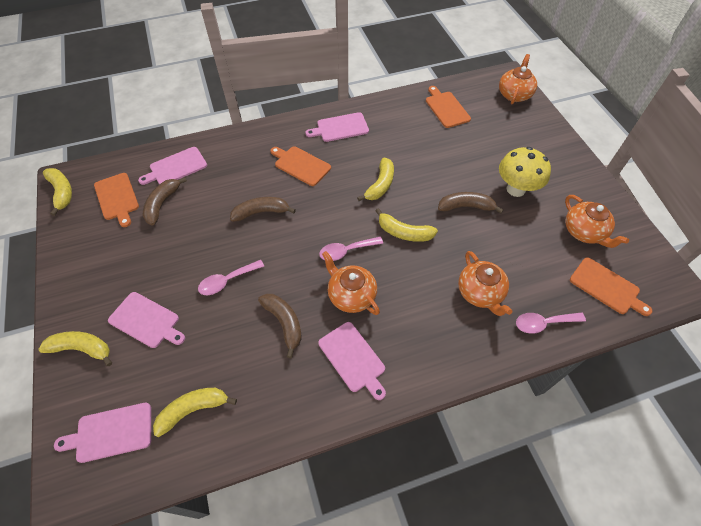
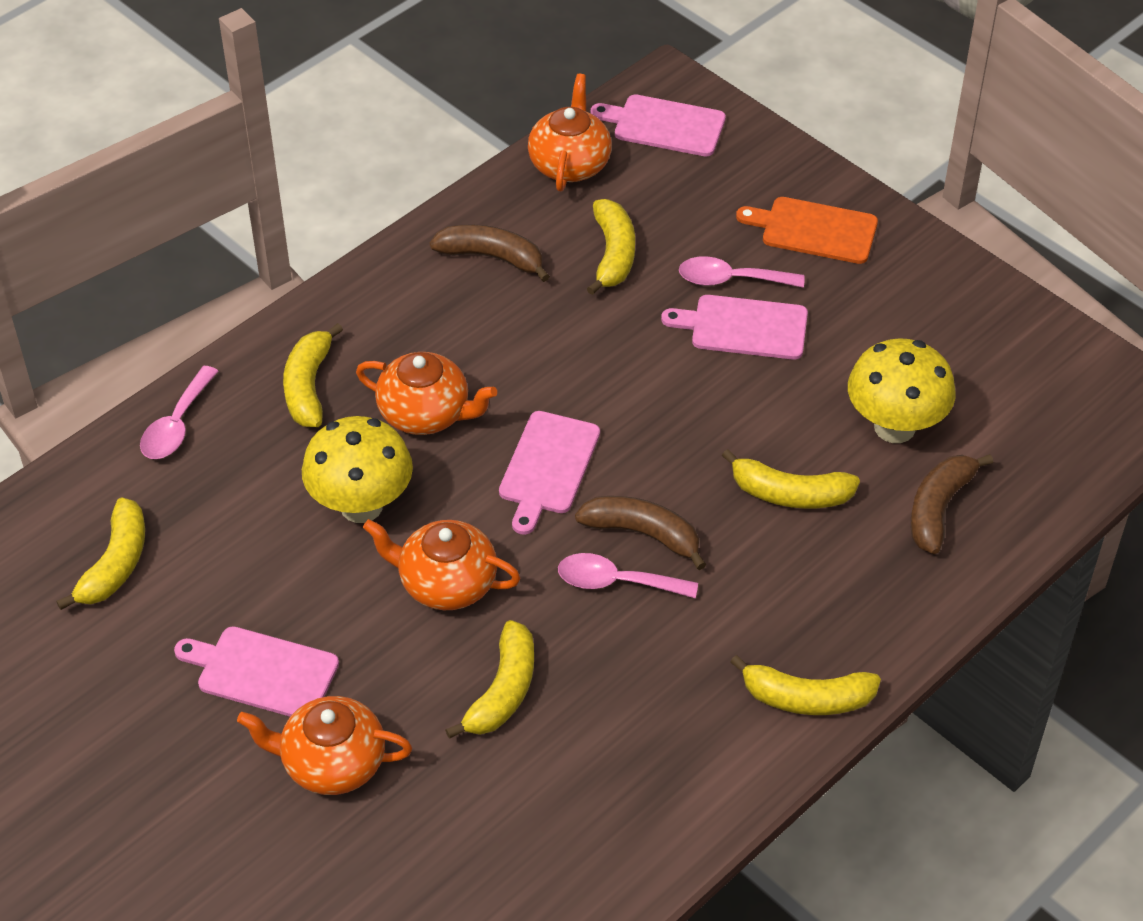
brown banana: [142,177,187,225] [230,197,296,222] [258,294,302,358] [438,192,503,214] = 4 -> [430,225,550,282] [575,496,706,570] [911,454,993,554] = 3
orange cutting board: [94,173,139,227] [270,146,331,186] [426,86,471,128] [570,257,652,316] = 4 -> [736,197,878,264] = 1
pink cutting board: [54,403,151,463] [108,292,185,348] [138,147,207,185] [306,112,369,142] [318,322,386,400] = 5 -> [174,626,339,716] [499,411,600,535] [591,95,726,156] [661,295,808,360] = 4
yellow banana: [38,331,112,366] [43,168,72,216] [153,388,237,437] [357,158,394,201] [375,208,438,242] = 5 -> [56,498,145,610] [283,323,343,427] [445,620,534,739] [587,199,635,295] [722,449,860,509] [730,655,881,715] = 6
yellow mushroom: [499,147,551,197] = 1 -> [302,416,413,523] [848,338,956,443] = 2

